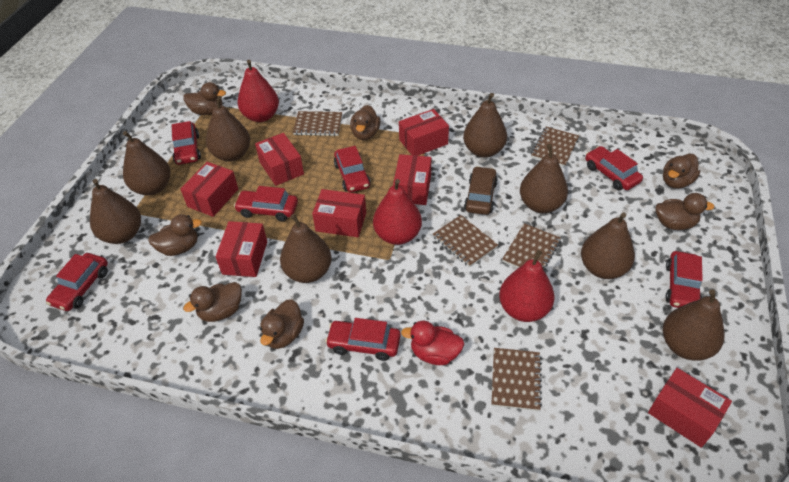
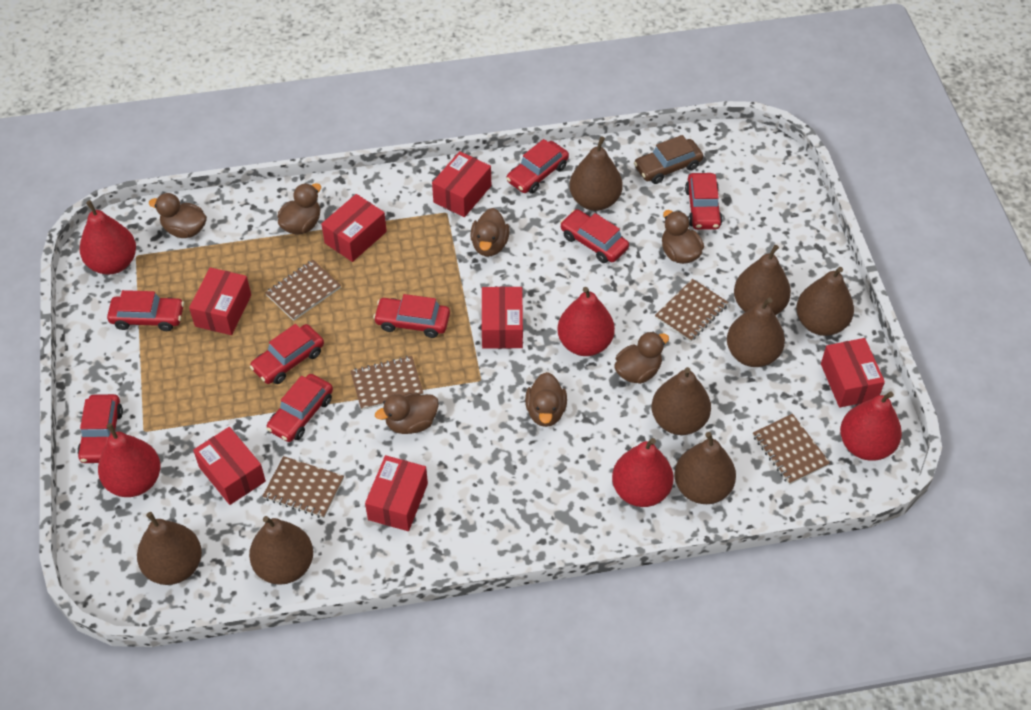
red car: [46,253,108,311] [172,121,201,165] [234,186,298,222] [325,318,401,361] [334,146,371,192] [585,146,643,190] [665,251,703,308] = 7 -> [77,394,123,463] [107,290,184,331] [250,324,324,384] [267,374,333,442] [373,294,450,338] [506,139,569,194] [560,209,629,263] [685,173,723,230] = 8
red duck: [401,321,464,365] = 1 -> none = 0
red pear: [237,60,279,122] [373,179,422,245] [499,250,554,322] = 3 -> [80,200,136,275] [98,423,161,497] [557,287,615,356] [612,438,673,507] [840,391,902,461] = 5

